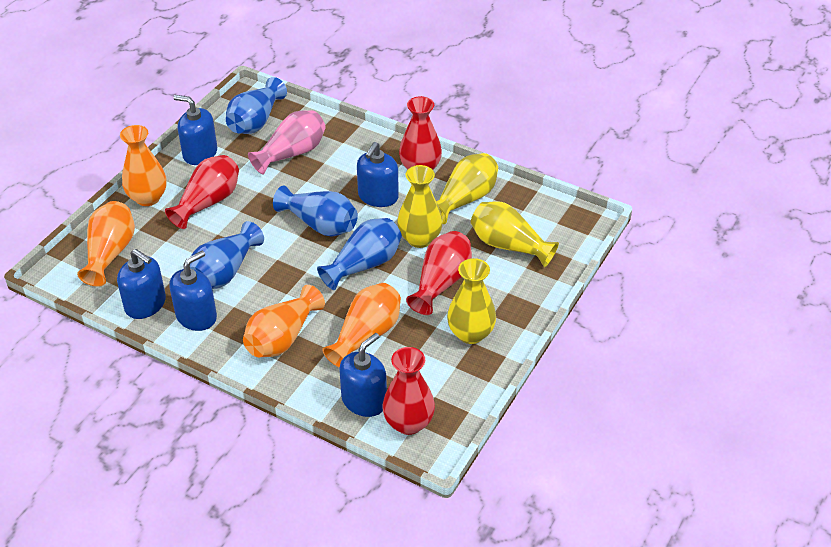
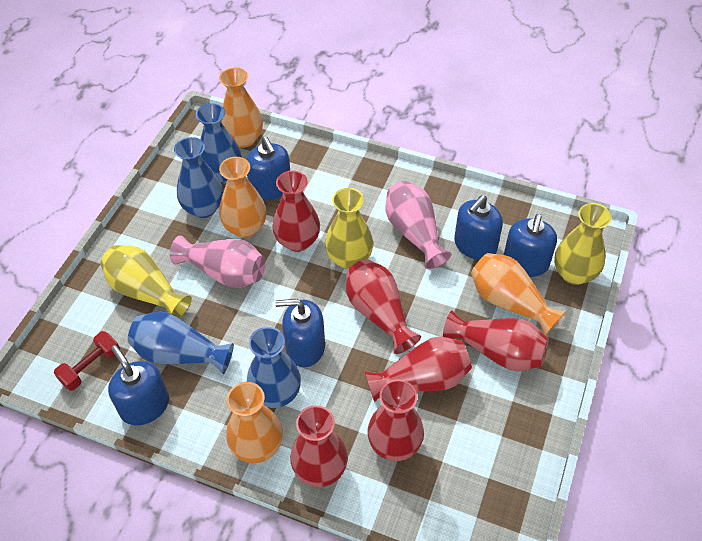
pink vase: [248,110,326,174] = 1 -> [170,235,265,288] [386,181,452,269] = 2
red dumbbell: none = 0 -> [54,331,120,391] = 1
red vase: [165,155,239,229] [382,347,435,435] [399,96,442,170] [406,231,472,315] = 4 -> [272,170,320,252] [290,405,348,487] [346,259,421,354] [364,337,472,402] [368,379,424,461] [443,311,549,372] = 6
yellow vase: [397,165,443,248] [436,153,498,224] [447,258,496,344] [471,201,559,267] = 4 -> [101,245,192,318] [325,188,373,269] [554,203,612,285] = 3

